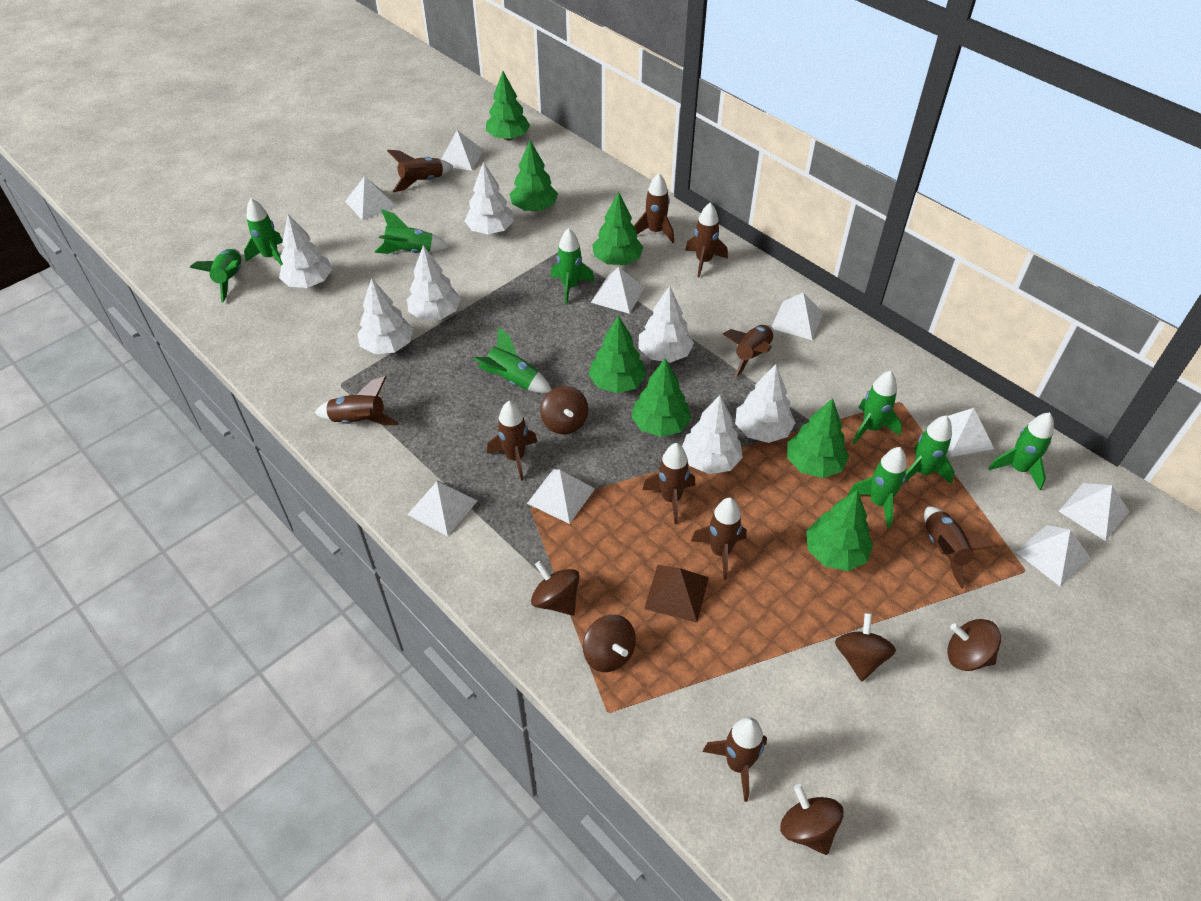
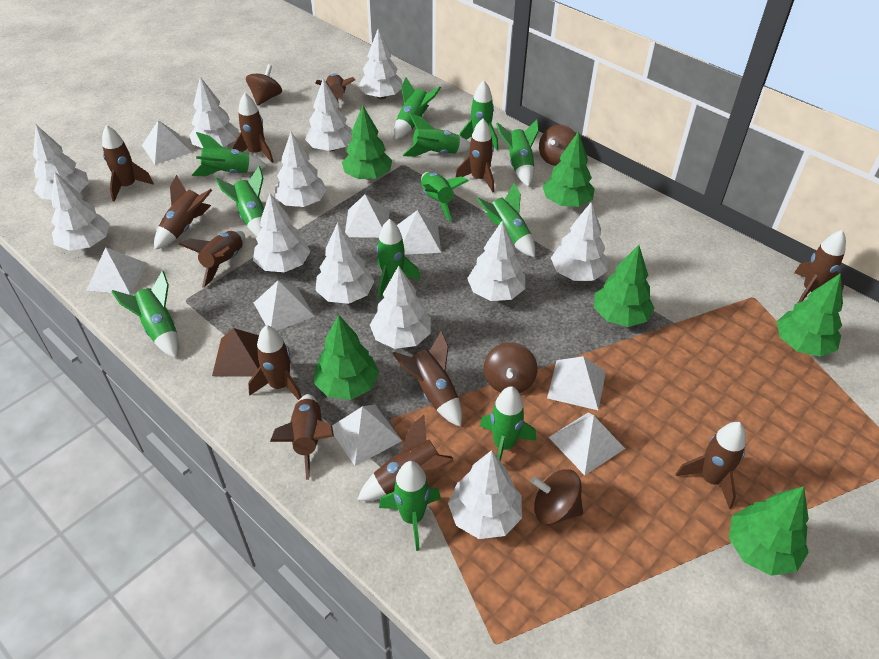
brown rocket: [314,376,399,425] [387,150,454,192] [487,401,537,481] [634,173,674,243] [642,443,695,524] [685,202,728,278] [691,498,747,580] [703,717,767,802] [723,324,774,379] [924,506,999,588] = 10 -> [102,125,154,202] [154,175,212,250] [179,230,245,288] [232,93,274,163] [248,325,302,400] [270,394,334,480] [315,74,355,109] [357,415,453,501] [393,331,462,427] [455,118,494,193] [676,422,746,509] [794,230,846,303] = 12
brown spinning top: [531,561,579,616] [540,386,588,434] [583,615,636,672] [780,784,844,855] [835,613,896,681] [947,619,1001,671] = 6 -> [246,64,282,106] [484,342,537,393] [531,469,583,525] [539,125,576,166] = 4
green rocket: [190,248,241,303] [244,198,283,266] [374,209,450,254] [473,327,551,394] [551,228,595,304] [848,447,907,528] [852,371,902,444] [903,415,955,484] [988,412,1054,490] = 9 -> [111,271,179,358] [192,132,267,176] [215,166,264,236] [377,219,420,299] [379,461,441,551] [394,77,441,140] [403,113,470,157] [421,172,469,222] [459,80,498,150] [477,183,535,257] [480,386,536,461] [496,119,539,187] = 12
green tree: [486,71,530,140] [510,140,558,211] [589,315,646,393] [592,192,643,265] [631,358,691,437] [787,398,849,478] [806,490,873,571] = 7 -> [314,314,379,400] [342,106,392,180] [542,131,595,207] [594,245,654,327] [729,486,809,576] [777,273,843,357] = 6
white pyramid: [345,176,397,221] [407,481,477,536] [441,130,483,171] [527,469,595,524] [591,267,645,314] [772,292,823,340] [930,408,994,457] [1016,525,1091,587] [1059,483,1130,541] = 9 -> [87,247,148,295] [142,120,192,165] [254,280,315,331] [332,404,402,466] [345,194,390,238] [397,210,441,255] [547,356,606,410] [549,412,625,475] = 8
white tree: [279,214,332,288] [357,278,413,354] [407,245,461,320] [465,162,514,234] [638,286,694,363] [682,395,743,474] [735,364,795,443] = 7 -> [33,125,89,200] [51,171,110,251] [189,77,239,148] [253,193,310,272] [274,131,327,207] [305,78,353,151] [316,222,374,304] [358,29,403,99] [370,266,431,349] [448,450,522,539] [467,221,525,301] [551,201,608,281] = 12

